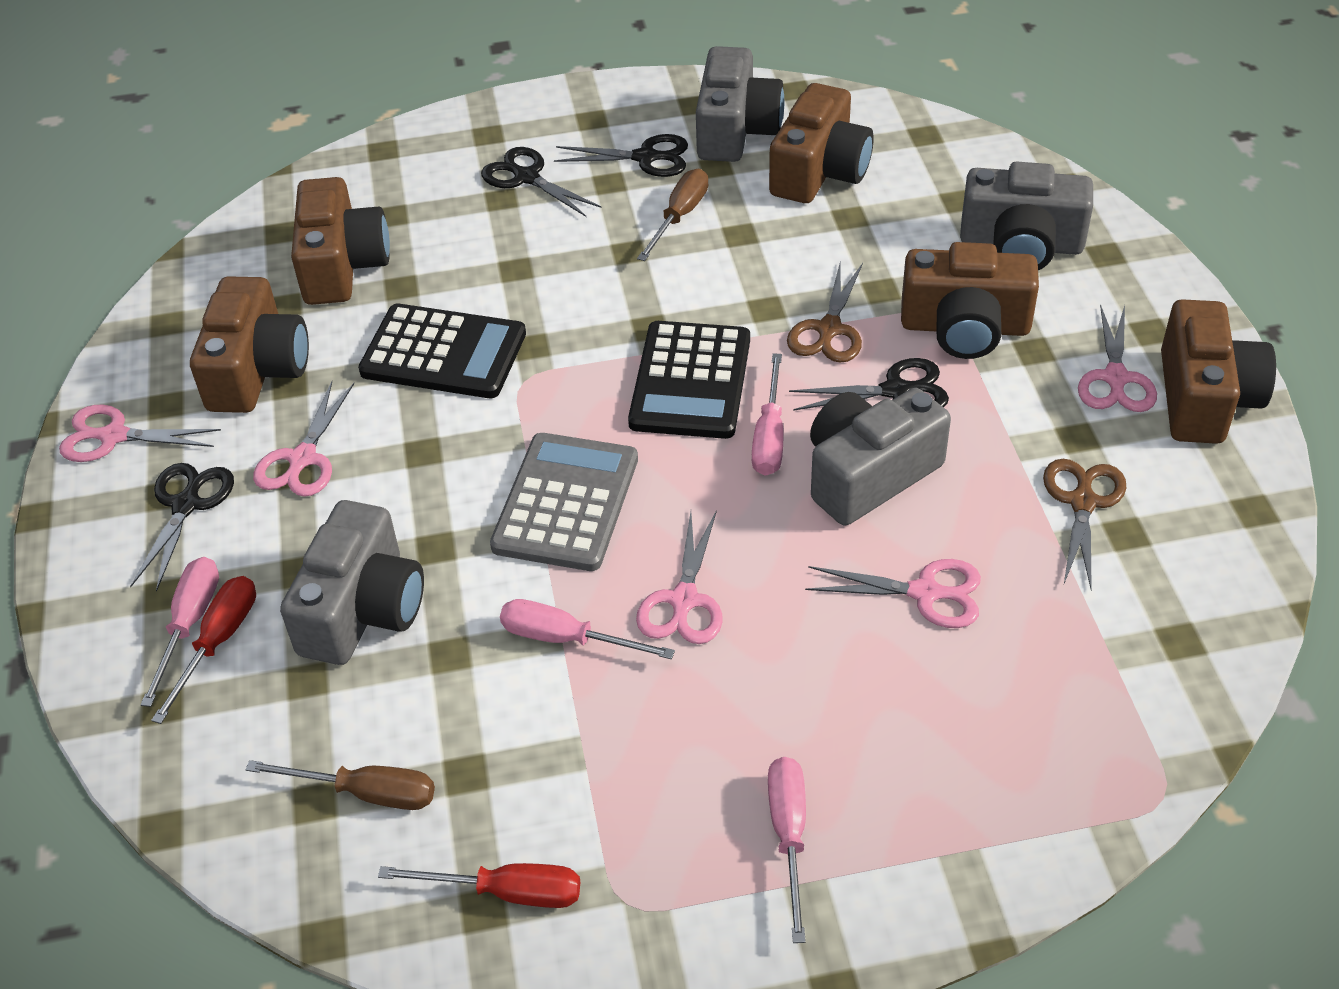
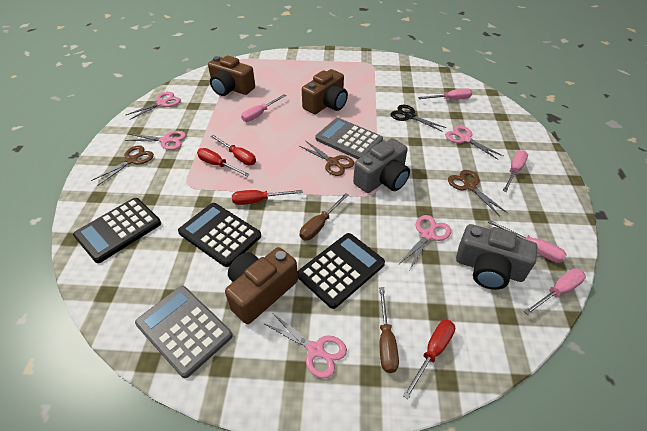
black calculator: [358,303,526,398] [628,321,750,439] = 2 -> [73,198,161,263] [178,203,261,267] [297,233,385,309] = 3
black scissors: [130,463,234,592] [481,147,601,217] [554,134,688,177] [789,358,949,411] = 4 -> [390,105,446,131] = 1
brown camera: [190,276,309,413] [291,177,390,305] [769,83,874,203] [901,242,1039,359] [1161,299,1276,444] = 5 -> [208,56,255,96] [225,247,298,324] [302,69,348,114] = 3
brown scissors: [787,263,863,363] [1043,459,1126,590] = 2 -> [91,145,154,186] [299,141,354,176] [448,170,508,216] = 3
grey calculator: [490,433,638,571] = 1 -> [135,286,233,378] [315,118,383,159] = 2
grey camera: [280,500,424,665] [696,46,784,162] [810,388,951,526] [960,162,1093,270] = 4 -> [353,138,410,193] [456,224,538,290] = 2
pink screwdriver: [140,557,219,707] [500,599,675,659] [752,353,784,476] [768,757,806,943] = 4 -> [241,94,286,122] [418,88,472,100] [488,220,567,263] [503,150,528,192] [524,268,586,315] = 5
red screwdriver: [151,576,256,724] [378,863,580,908] = 2 -> [197,148,250,177] [210,135,256,165] [232,190,303,205] [403,320,455,399] = 4

